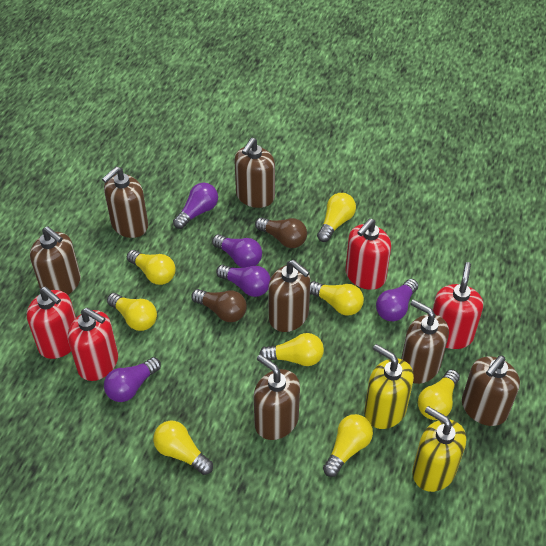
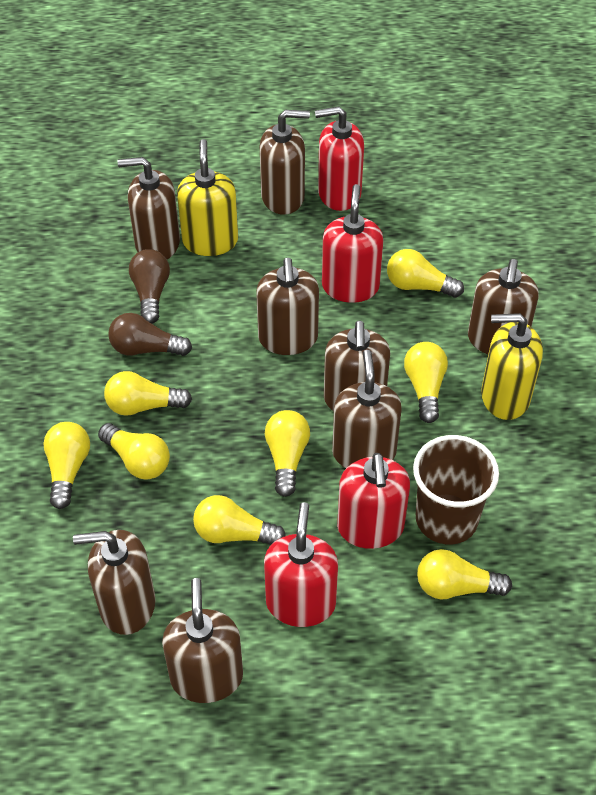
brown cup: none = 0 -> [413,435,499,545] = 1
brown soap dispenser: [30,226,81,295] [102,167,148,238] [234,138,275,208] [254,354,300,440] [268,260,310,332] [401,299,449,384] [462,355,520,426] = 7 -> [73,530,155,635] [117,157,180,259] [162,578,243,703] [256,258,319,355] [260,110,310,215] [324,320,390,411] [332,350,402,468] [468,259,539,354] = 8
purple light bulb: [104,357,161,402] [173,183,218,229] [212,234,262,268] [216,265,271,297] [376,279,418,321] = 5 -> none = 0

